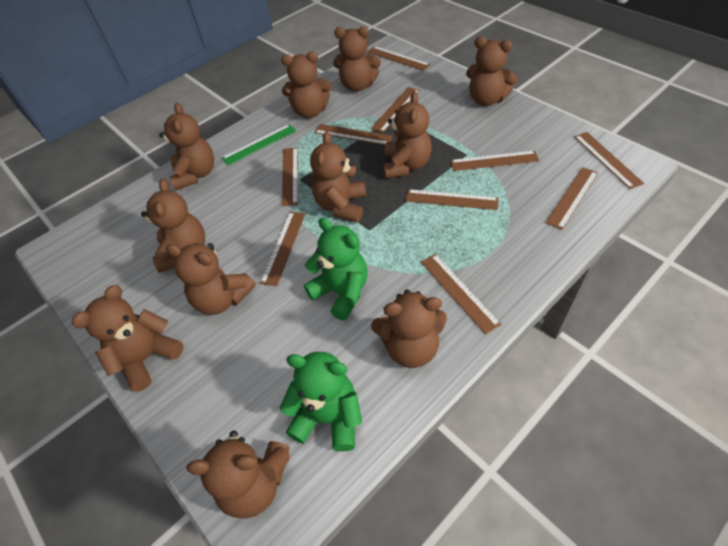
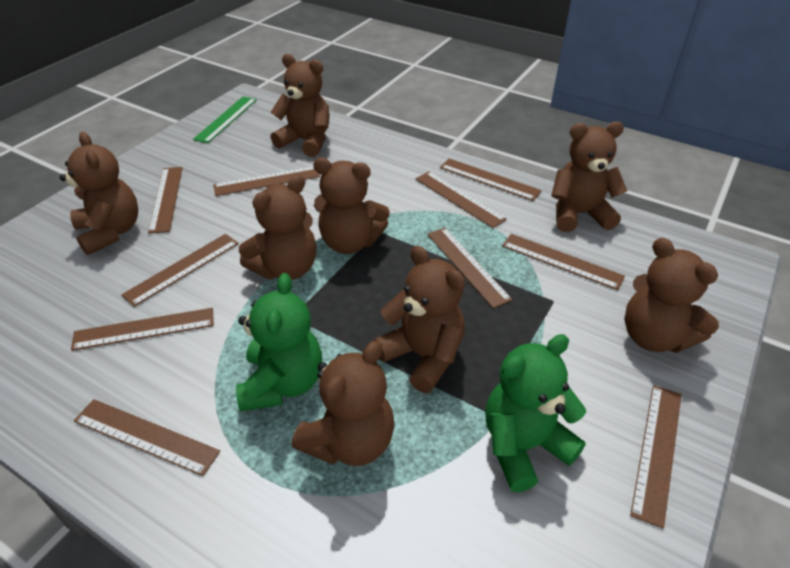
brown teddy bear: [72,285,184,392] [141,179,205,273] [159,103,214,190] [165,243,256,315] [186,430,290,519] [281,52,332,118] [310,131,366,222] [333,27,381,92] [371,289,447,368] [383,91,432,179] [466,36,517,106] = 11 -> [60,132,138,255] [239,175,317,280] [271,54,329,157] [292,341,394,466] [313,158,390,254] [374,246,465,393] [551,122,627,232] [624,238,719,353] = 8

